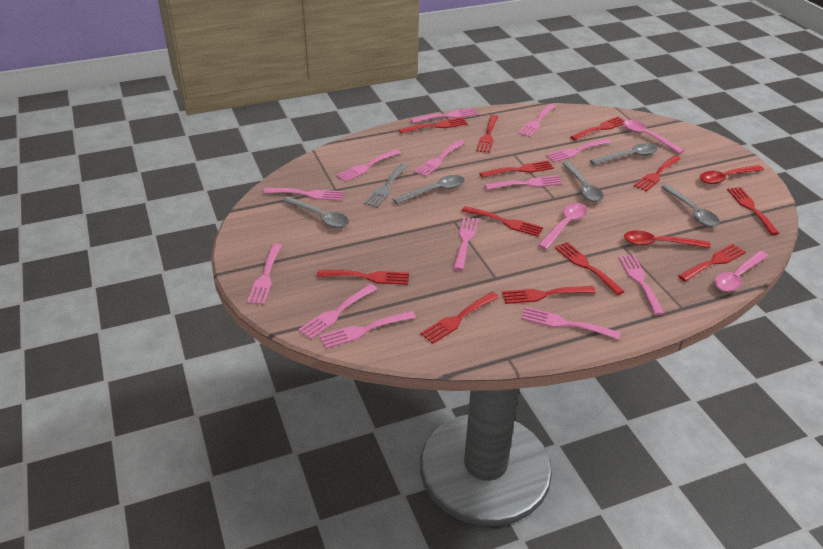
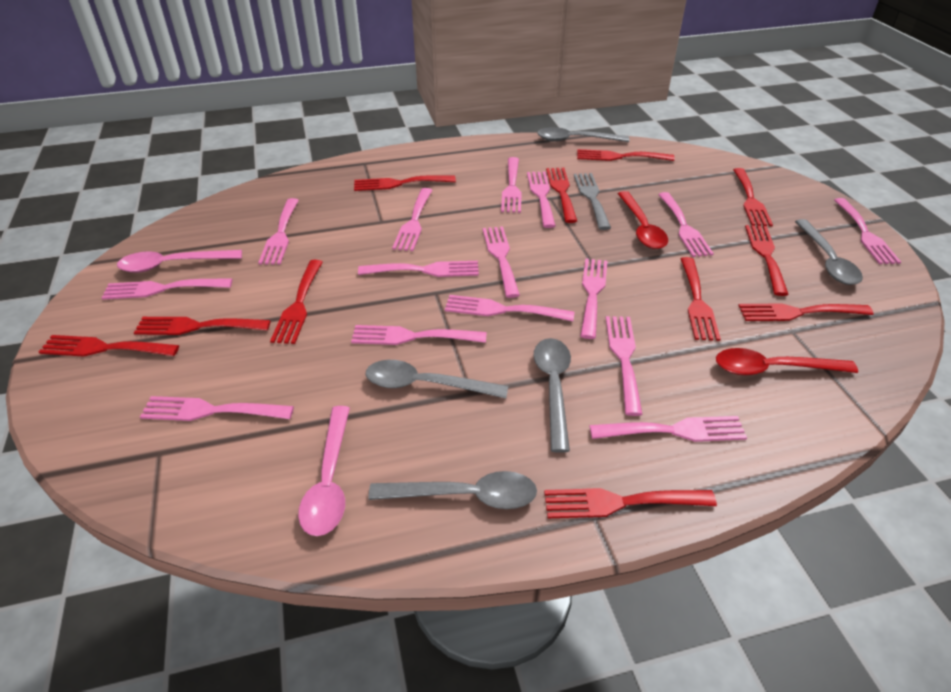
pink fork: [247,243,282,305] [263,188,344,201] [298,284,377,339] [320,311,416,349] [336,149,401,182] [411,108,478,123] [414,140,465,177] [453,217,479,270] [485,175,563,190] [518,104,556,137] [521,307,621,340] [546,138,612,162] [618,255,665,315] = 13 -> [102,278,232,300] [140,396,294,421] [258,198,299,264] [351,325,487,345] [358,261,479,277] [392,188,432,251] [445,295,574,321] [483,226,520,298] [501,157,522,213] [527,172,556,228] [580,259,607,339] [589,416,747,442] [606,316,643,416] [658,192,714,257] [834,198,901,264] = 15
pink spoon: [538,203,587,250] [623,120,684,154] [714,251,768,292] = 3 -> [117,250,242,273] [298,406,350,536] = 2
red fork: [317,270,409,285] [399,117,468,134] [420,292,499,344] [462,206,543,237] [476,115,498,153] [479,161,554,178] [502,286,596,304] [555,242,624,295] [570,116,625,141] [634,155,681,192] [678,244,746,281] [727,187,779,235] = 12 -> [39,335,179,357] [134,317,271,335] [270,260,323,344] [354,175,456,191] [544,488,717,518] [546,168,577,223] [577,149,675,161] [681,257,721,341] [733,168,773,226] [738,303,873,321] [745,225,789,296] = 11

